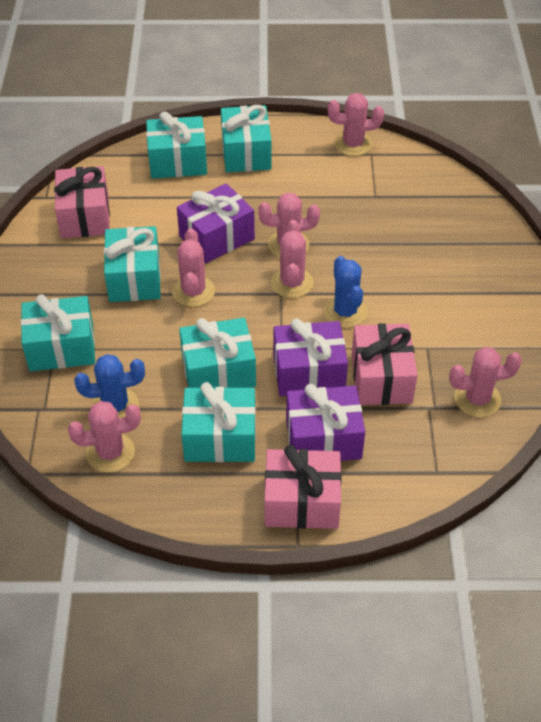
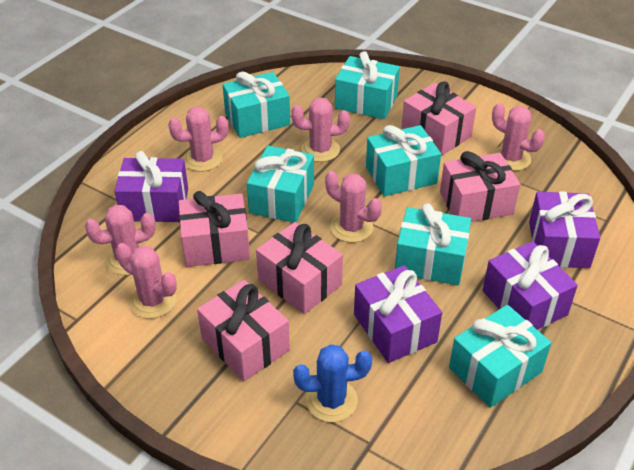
blue cactus: [74,354,145,418] [324,256,368,328] = 2 -> [293,344,372,422] = 1
pink gift: [54,166,110,238] [264,445,342,529] [352,323,418,405] = 3 -> [179,191,250,267] [197,280,290,381] [256,222,343,314] [401,81,476,155] [440,151,520,222] = 5
purple gift: [177,183,255,263] [273,318,348,396] [286,384,365,461] = 3 -> [114,151,188,222] [354,265,442,363] [483,241,578,330] [529,191,600,268] = 4

